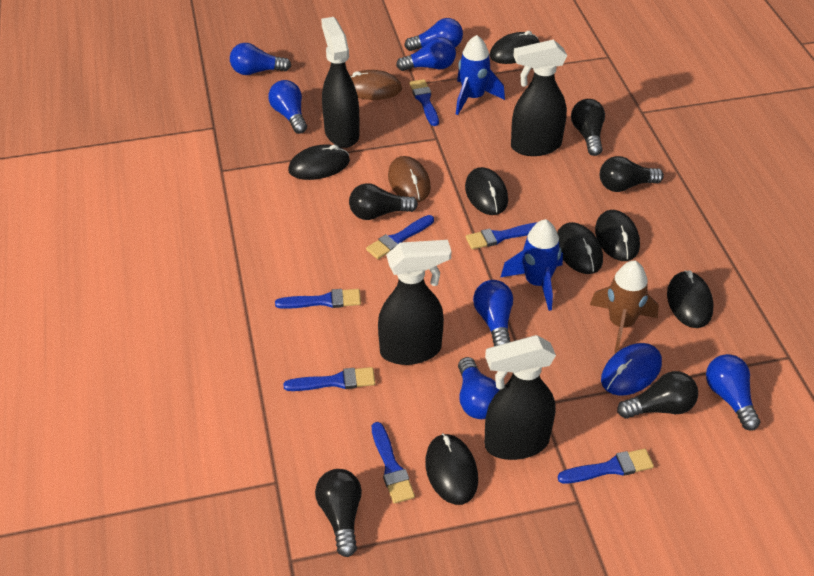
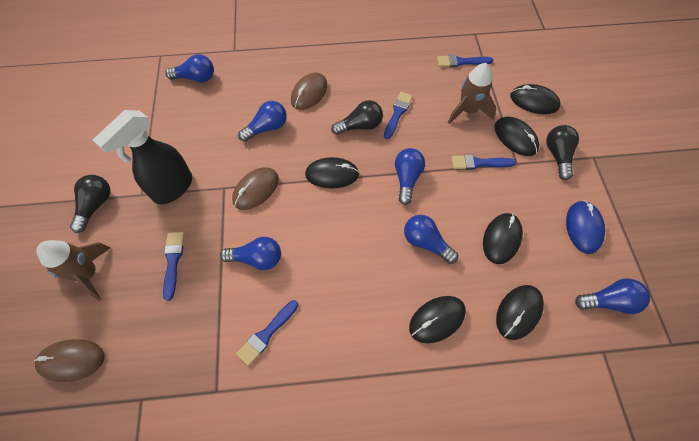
black light bulb: [315,469,362,557] [349,183,418,220] [571,99,605,156] [600,156,664,192] [617,371,698,419] = 5 -> [70,175,110,233] [331,100,383,135] [546,125,579,180] = 3
black mouse: [288,144,350,180] [425,433,478,505] [465,167,508,215] [490,31,540,64] [557,222,603,274] [595,210,640,261] [667,270,714,328] = 7 -> [305,157,359,188] [409,296,466,343] [483,213,523,264] [494,117,539,156] [496,285,544,340] [510,84,561,114] = 6
black spray bottle: [321,17,359,148] [378,240,451,365] [485,335,556,460] [511,40,567,156] = 4 -> [93,110,192,204] = 1
blue brush: [275,289,361,309] [283,367,375,391] [366,215,434,259] [372,422,415,504] [409,79,439,126] [466,222,537,250] [558,449,654,484] = 7 -> [163,232,184,301] [236,300,298,366] [384,92,413,139] [437,55,493,67] [451,155,516,170] = 5
blue light bulb: [230,43,291,75] [268,80,307,134] [396,37,456,71] [404,18,463,51] [458,357,500,419] [473,280,513,346] [706,354,760,431] = 7 -> [165,54,214,83] [220,237,281,270] [238,101,287,142] [395,148,425,205] [404,215,458,264] [575,278,650,314] = 6
blue rocket: [456,35,505,115] [500,219,563,311] = 2 -> none = 0
brown mouse: [350,70,402,100] [388,156,431,203] = 2 -> [34,339,104,382] [232,167,279,210] [291,72,328,110] = 3
brown rocket: [590,261,659,353] = 1 -> [36,240,111,301] [448,63,497,124] = 2

